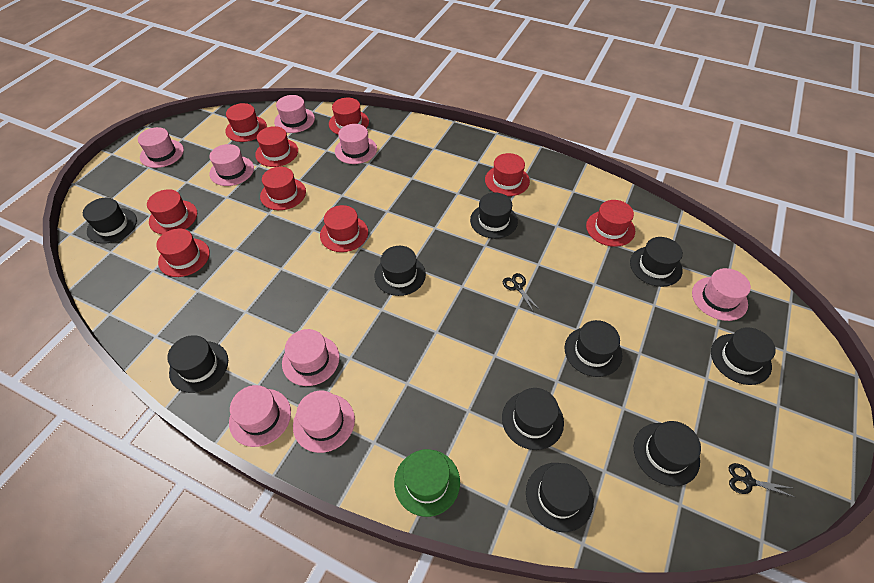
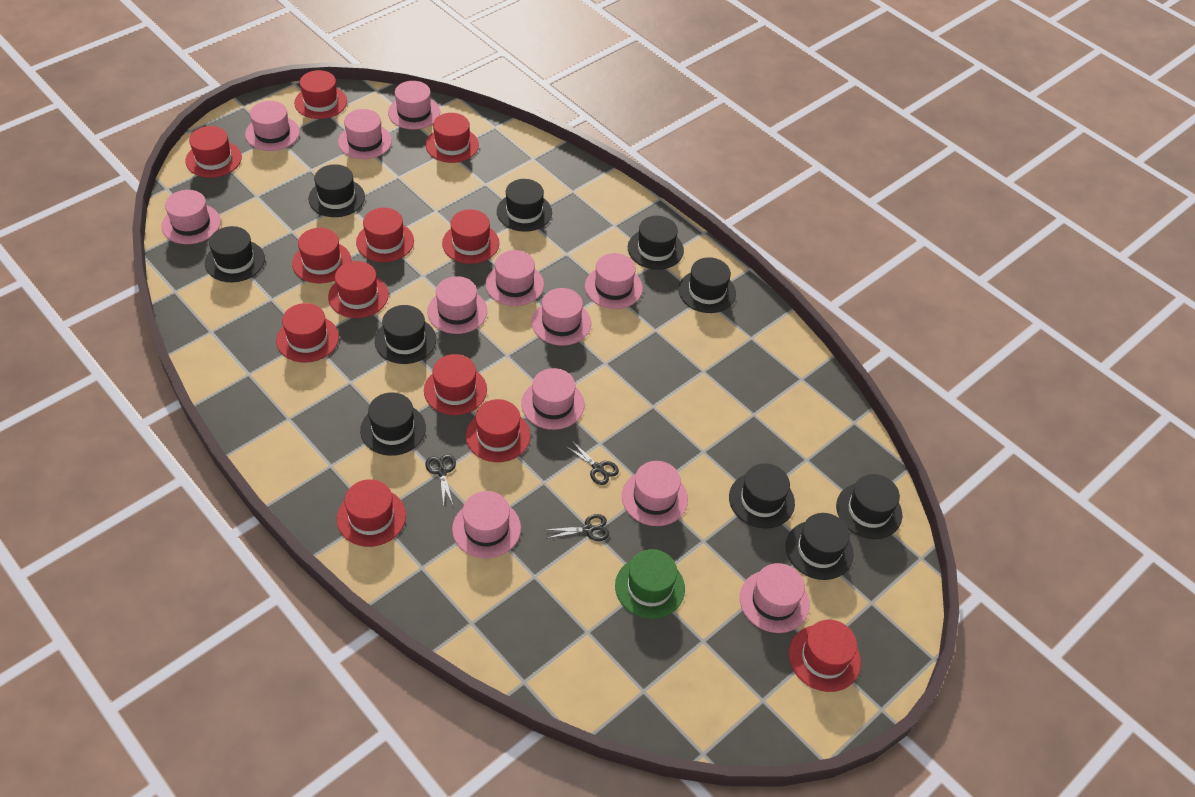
black scissors: [503,273,540,313] [729,463,794,497] = 2 -> [425,454,456,506] [544,514,609,541] [565,440,619,485] = 3
pink hat: [138,127,184,168] [209,144,254,186] [229,385,291,447] [274,95,315,133] [282,329,340,386] [293,391,355,453] [335,124,377,164] [692,268,751,321] = 8 -> [161,190,221,244] [245,101,300,151] [338,109,392,159] [388,81,440,130] [427,276,487,334] [452,491,521,558] [486,250,544,306] [521,368,584,430] [532,288,591,346] [585,253,643,309] [622,461,688,526] [740,563,810,633] = 12
red hat: [147,189,197,235] [156,228,210,277] [225,103,267,142] [255,126,298,167] [260,167,306,210] [320,205,368,252] [329,98,369,134] [485,153,530,196] [586,200,635,247] = 9 -> [185,126,242,178] [276,303,339,363] [292,228,352,283] [294,70,347,119] [328,261,389,318] [337,479,406,547] [356,208,414,262] [424,354,487,415] [426,113,479,163] [442,209,499,264] [466,399,531,462] [789,620,861,692] = 12

